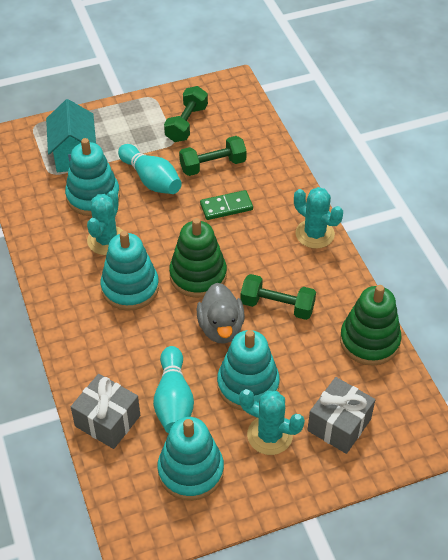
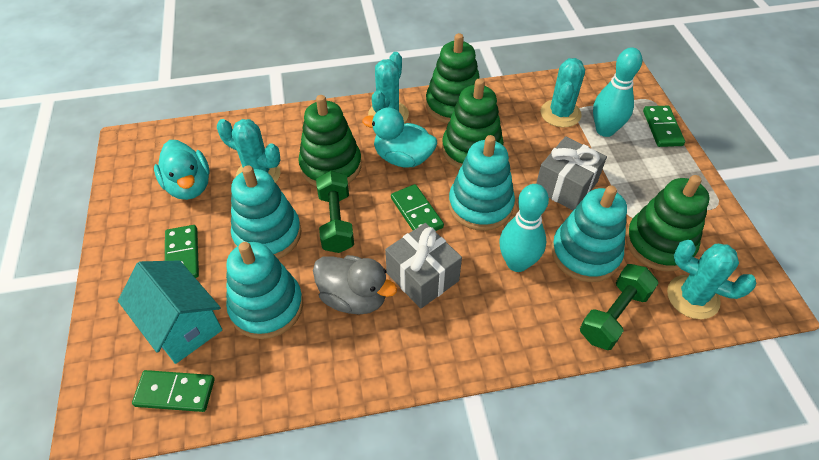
green domino: [200,190,253,220] = 1 -> [132,370,215,412] [165,225,199,278] [391,184,444,231] [643,106,685,147] = 4
green dumbbell: [164,86,208,142] [179,136,247,176] [240,274,316,320] = 3 -> [316,171,354,253] [580,264,659,350] = 2
green stacking toy: [169,218,227,298] [340,285,402,366] = 2 -> [298,95,362,187] [426,33,480,124] [442,78,504,169] [626,175,709,271] = 4
turquoise cactus: [87,191,123,255] [239,389,305,455] [294,187,343,249] = 3 -> [217,119,281,183] [368,52,409,123] [540,58,585,128] [667,240,756,319] = 4
turquoise duck: none = 0 -> [154,140,210,200] [362,107,437,168] = 2

